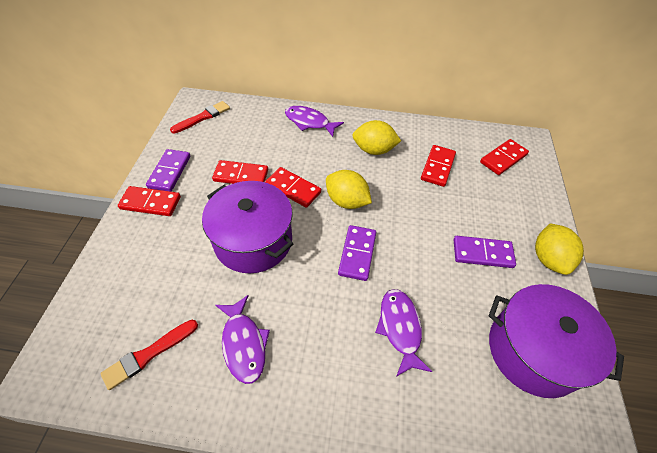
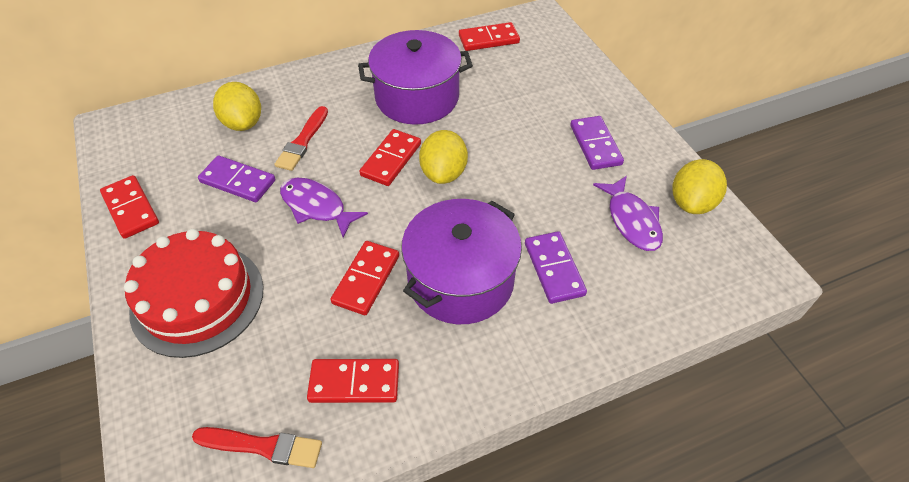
purple fish: [215,295,270,384] [285,106,344,137] [375,289,432,377] = 3 -> [280,178,368,238] [593,176,663,251] = 2
red cake: none = 0 -> [124,229,264,358] = 1

